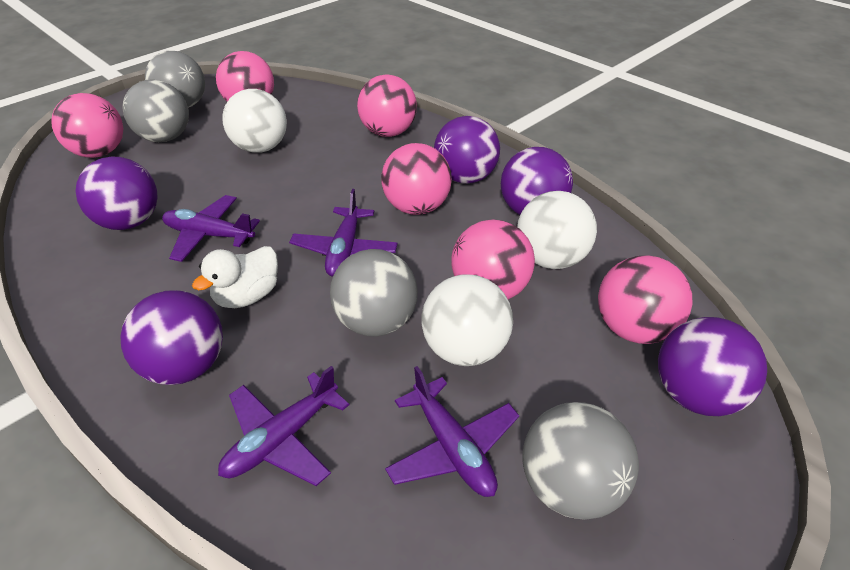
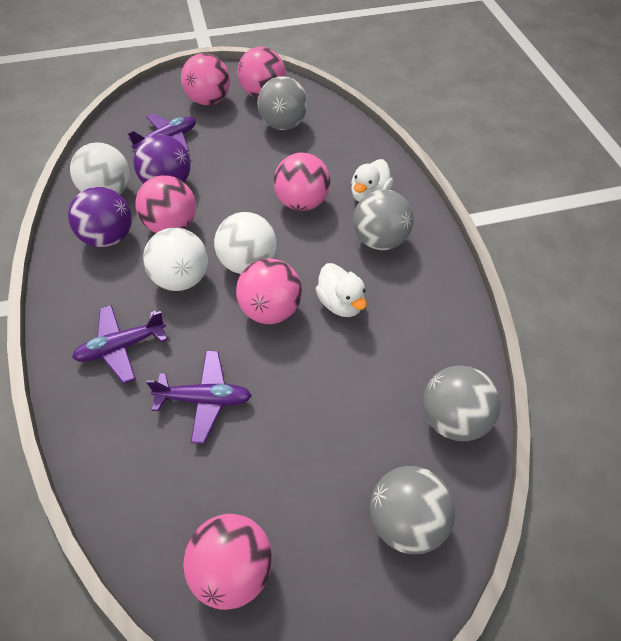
purple ball: [76,157,158,230] [120,290,223,385] [434,116,500,184] [501,147,573,215] [658,317,767,416] = 5 -> [68,187,132,248] [133,134,190,184] = 2
purple plane: [162,195,260,262] [218,366,349,486] [289,189,398,277] [385,366,519,497] = 4 -> [72,305,167,384] [128,113,196,152] [146,351,252,444] = 3
white duck: [192,246,278,308] = 1 -> [316,263,367,317] [351,159,393,202] = 2

